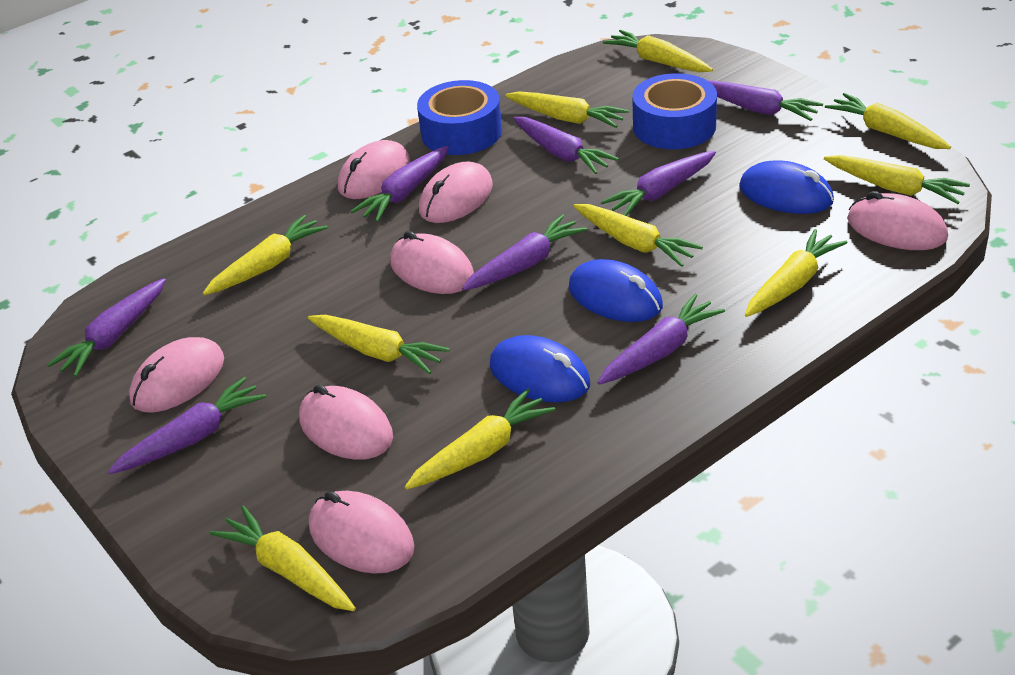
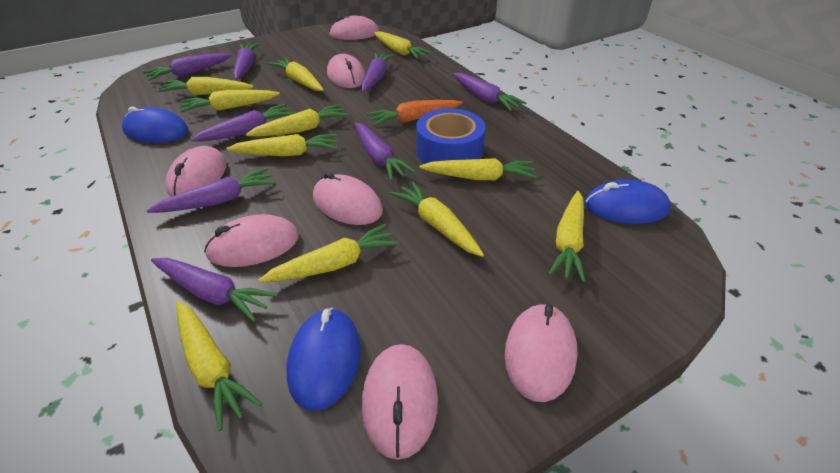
blue tape: [417,80,502,155] [632,73,717,149] = 2 -> [416,108,486,164] = 1
orange carrot: none = 0 -> [367,100,463,126] = 1
yellow carrot: [203,215,327,295] [210,506,356,611] [308,315,450,374] [405,388,555,489] [505,91,629,128] [573,204,703,267] [603,30,713,72] [745,229,848,317] [824,155,970,204] [825,93,951,149] = 10 -> [158,77,254,95] [176,301,263,431] [180,90,280,113] [226,134,337,156] [246,104,348,137] [259,224,399,282] [268,57,323,91] [374,31,432,59] [390,181,484,257] [419,158,537,180] [548,191,585,282] = 11

